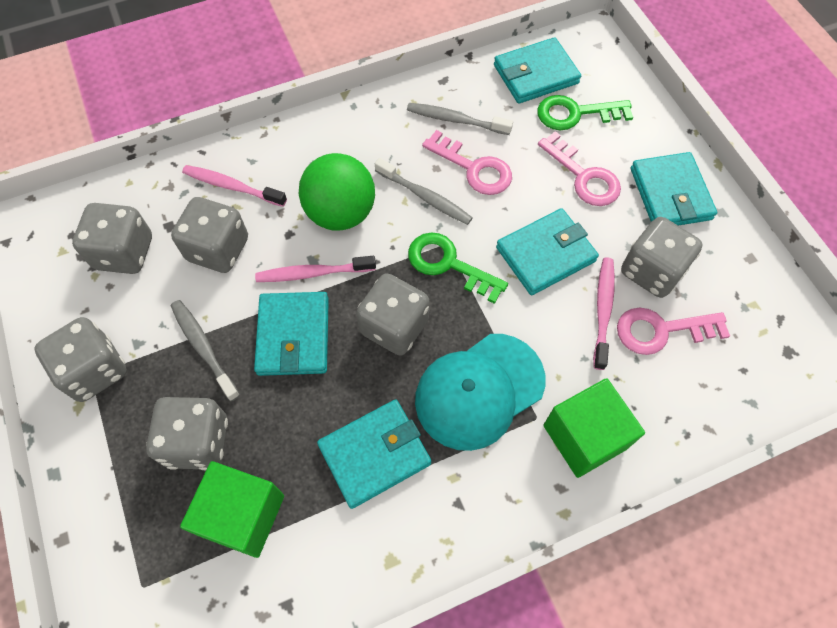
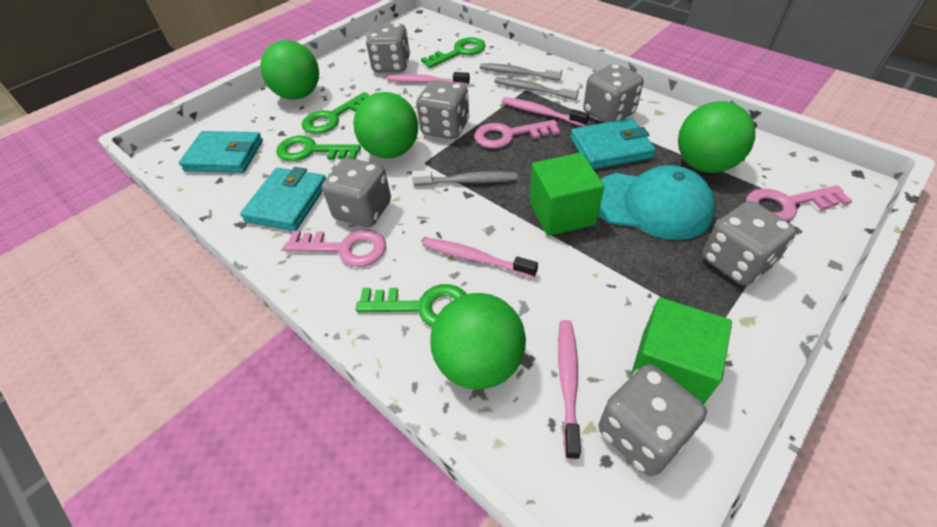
green ball: [299,153,375,231] = 1 -> [261,40,319,100] [353,92,418,159] [430,293,526,390] [678,101,755,173] = 4
green key: [408,232,508,304] [537,95,633,130] = 2 -> [276,135,361,161] [302,92,369,134] [356,284,466,326] [421,37,486,68] = 4
pink toothbrush: [182,165,287,207] [255,256,376,282] [593,258,615,370] = 3 -> [387,72,470,85] [423,238,538,278] [502,97,589,126] [558,320,581,460] = 4
turquoise wallet: [254,292,329,376] [317,400,431,509] [494,37,581,104] [496,208,599,295] [631,152,717,226] = 5 -> [179,131,263,173] [240,167,326,231] [570,118,656,169] = 3

